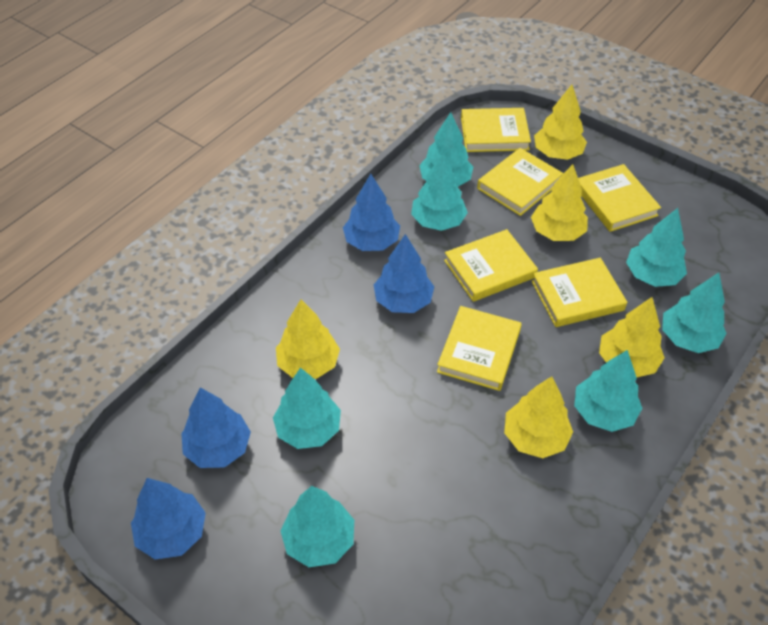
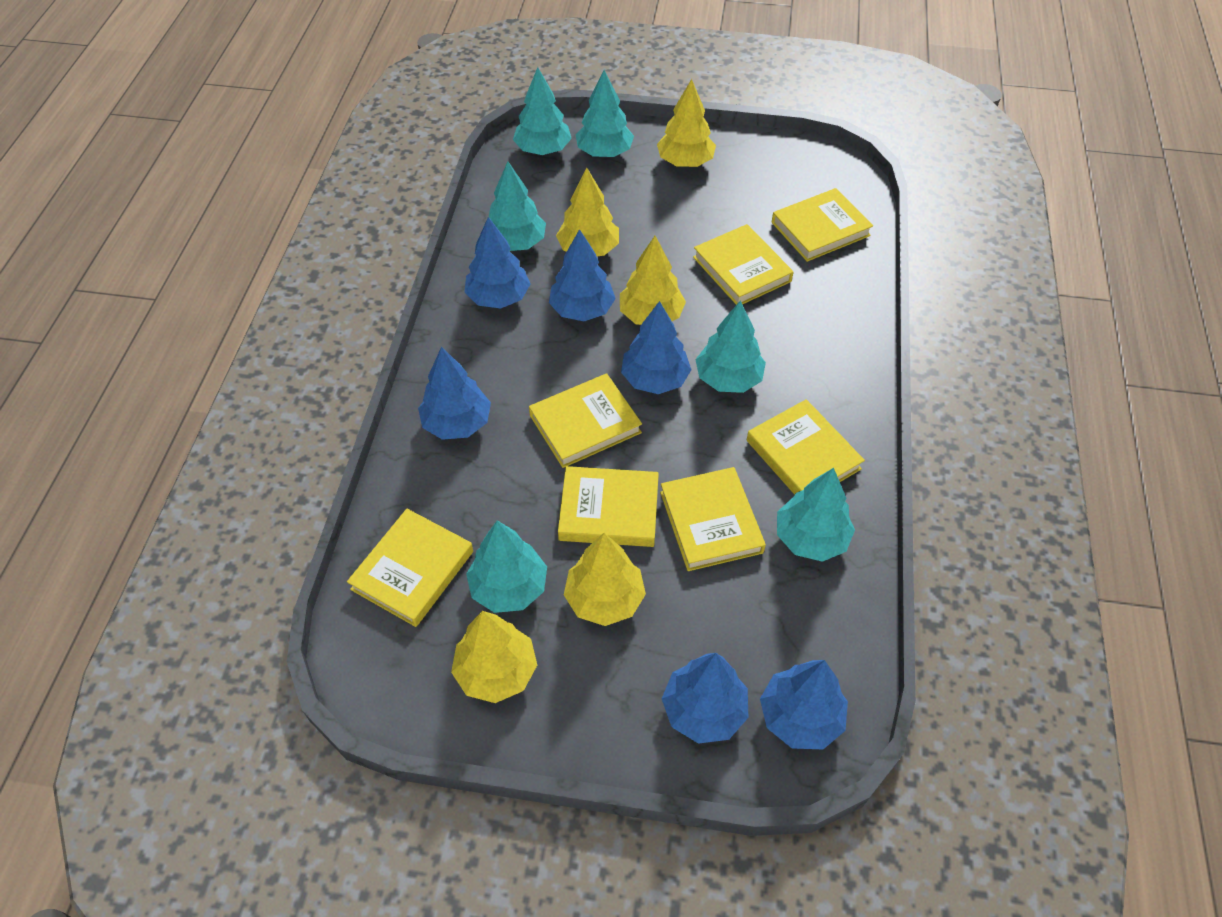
blue tree: [131,478,206,559] [181,387,251,468] [343,174,400,251] [374,234,434,313] = 4 -> [418,347,491,440] [464,217,530,309] [549,229,616,321] [621,301,692,394] [662,653,748,744] [760,660,848,749] = 6
turquoise tree: [273,367,341,449] [280,486,354,567] [411,153,468,231] [419,112,473,187] [574,350,642,432] [626,208,687,287] [662,273,727,353] = 7 -> [466,520,547,613] [489,161,546,251] [513,67,572,155] [576,70,634,157] [695,300,766,393] [777,468,855,562] = 6
yellow book: [437,306,522,391] [444,229,538,302] [461,108,531,152] [477,148,563,216] [532,258,627,327] [578,164,661,232] = 6 -> [347,509,473,627] [529,373,642,468] [558,466,659,547] [660,467,766,571] [693,224,794,305] [747,399,865,495] [771,188,873,262] = 7

